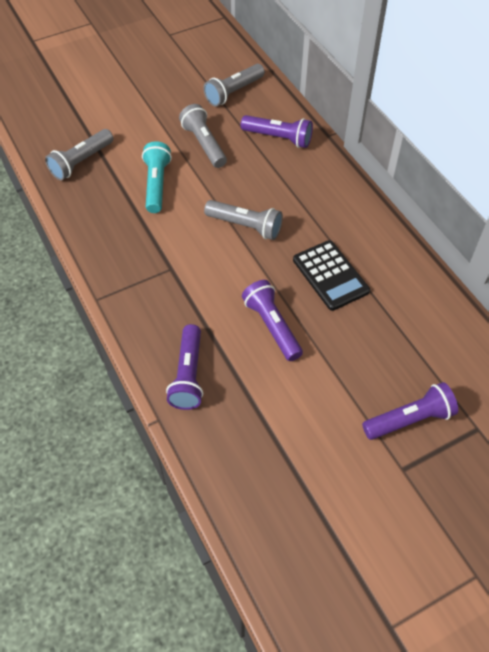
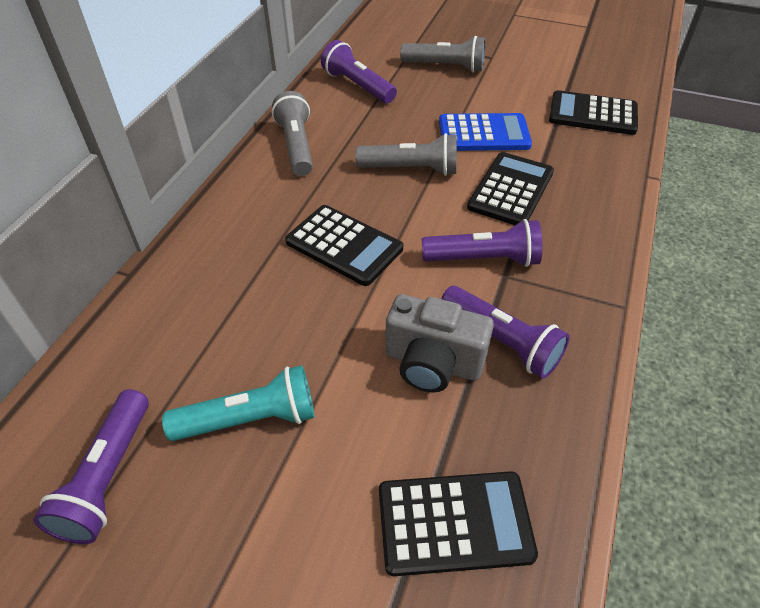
black calculator: [293,240,370,311] = 1 -> [285,205,403,286] [379,471,538,576] [467,152,554,225] [549,90,638,135] = 4
blue calculator: none = 0 -> [439,113,532,151] = 1
grey camera: none = 0 -> [385,294,494,393] = 1
grey flashlight: [45,129,114,180] [179,104,227,168] [203,64,265,107] [204,200,283,240] = 4 -> [272,91,313,176] [355,133,457,176] [400,36,486,73] = 3

